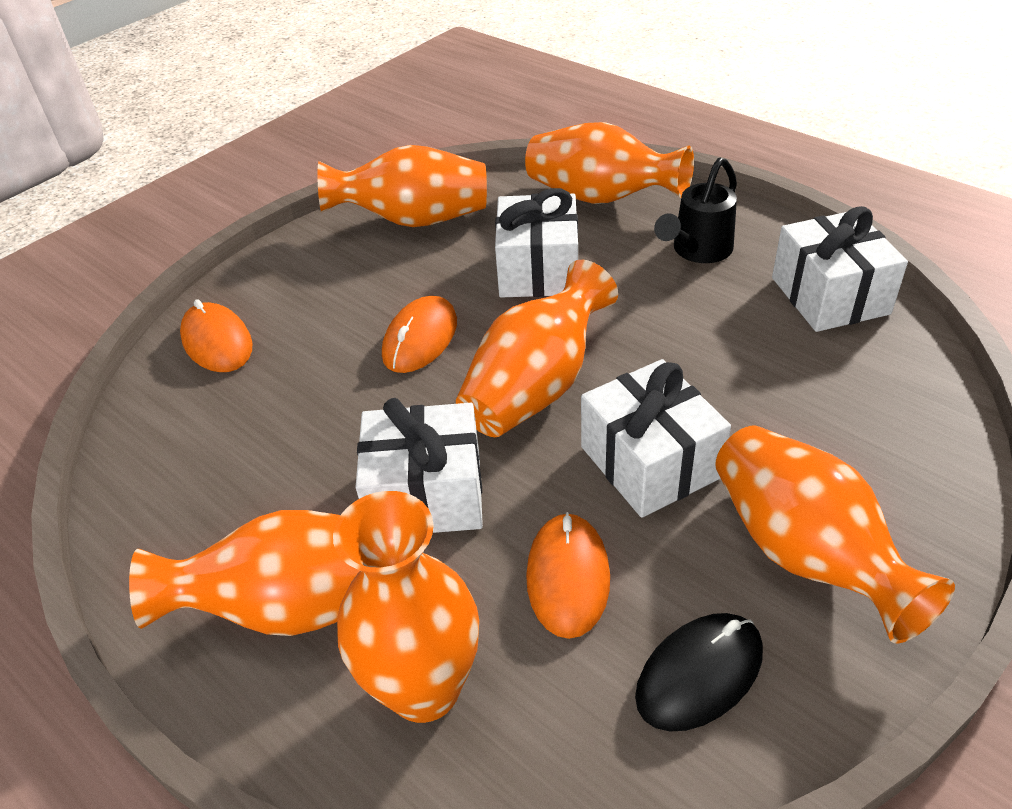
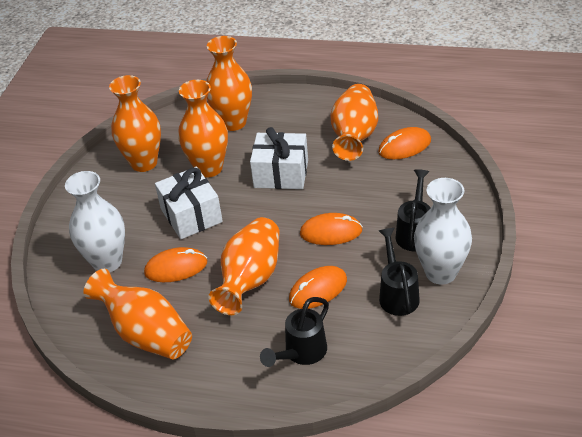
black mouse: [635,613,763,732] = 1 -> none = 0
black watering can: [654,158,737,263] = 1 -> [260,297,329,367] [379,228,420,316] [396,169,431,251] = 3
orange mouse: [180,299,252,372] [382,296,457,373] [526,512,610,639] = 3 -> [144,247,207,282] [289,266,347,309] [300,213,363,245] [378,127,431,160] = 4
white gift: [356,398,483,533] [495,188,578,297] [581,359,731,518] [772,206,908,332] = 4 -> [155,167,223,239] [250,127,308,189] = 2
white vase: none = 0 -> [65,171,125,272] [414,178,472,285] = 2

